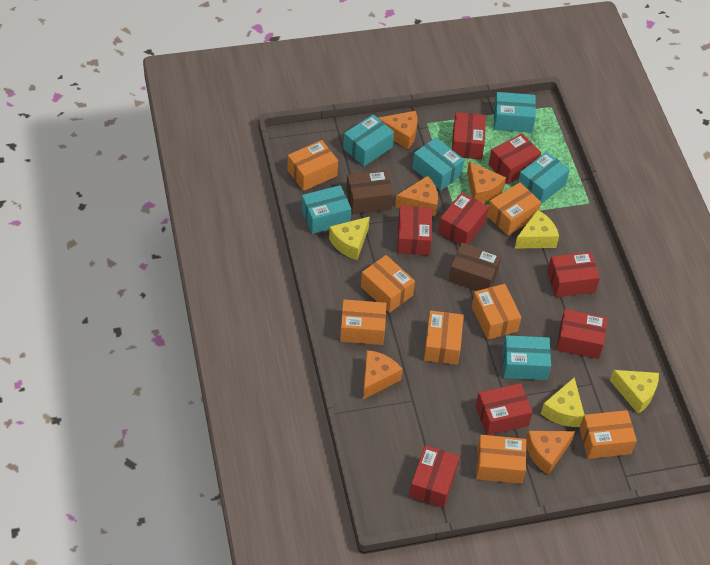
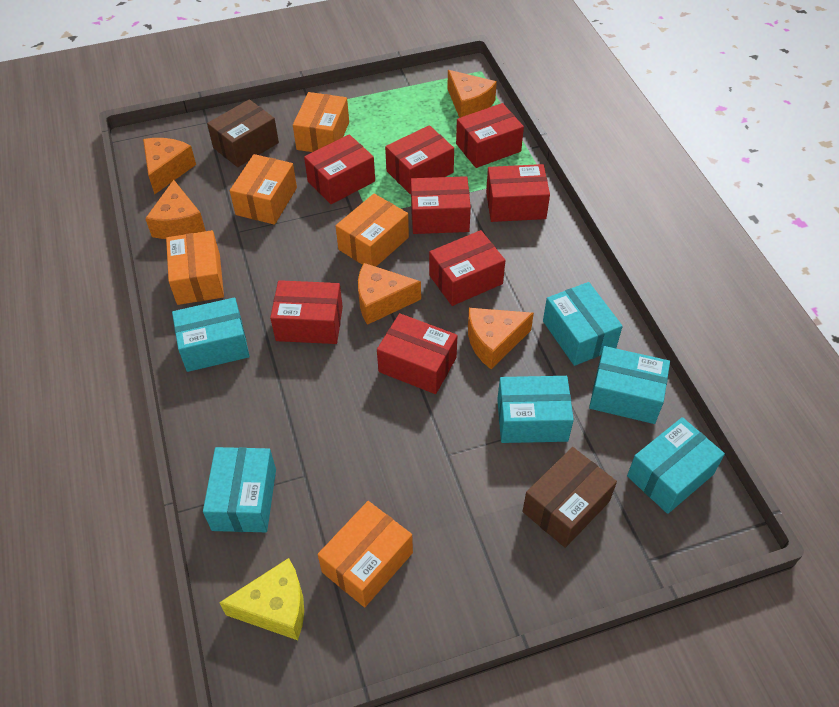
orange box: [288,140,338,191] [340,299,387,345] [361,255,415,313] [424,310,464,365] [472,284,521,340] [476,435,526,484] [487,182,541,236] [579,410,637,459] = 8 -> [166,230,224,305] [230,154,297,225] [293,92,349,152] [318,501,413,607] [336,194,409,267] = 5
yellow cheese: [329,217,370,260] [514,210,559,249] [541,377,584,427] [610,370,659,414] = 4 -> [219,558,304,640] = 1

